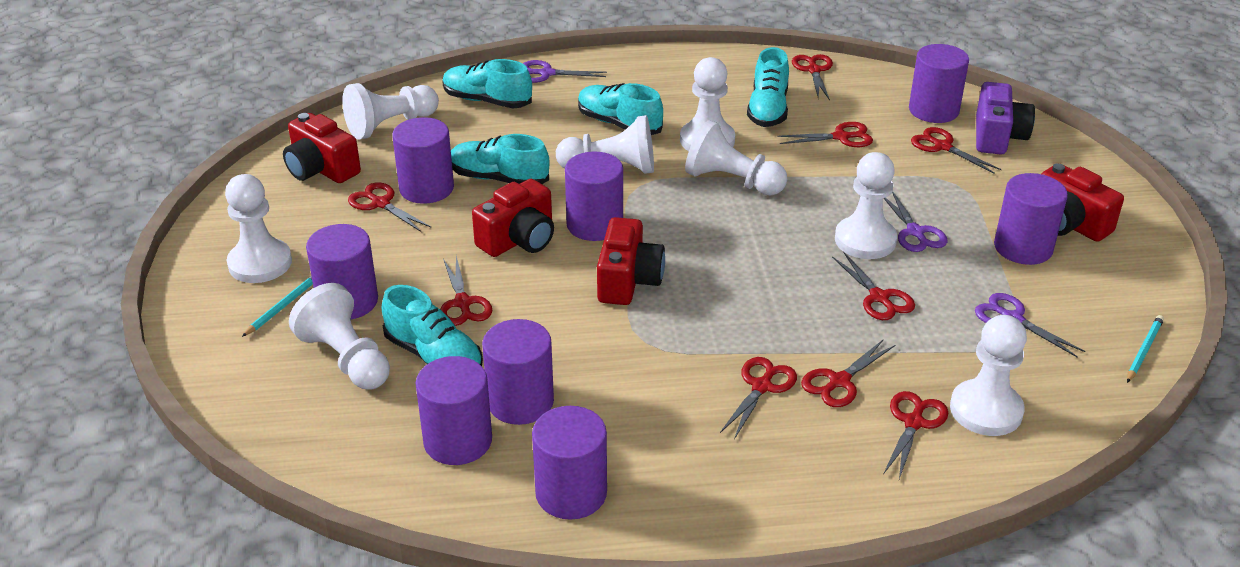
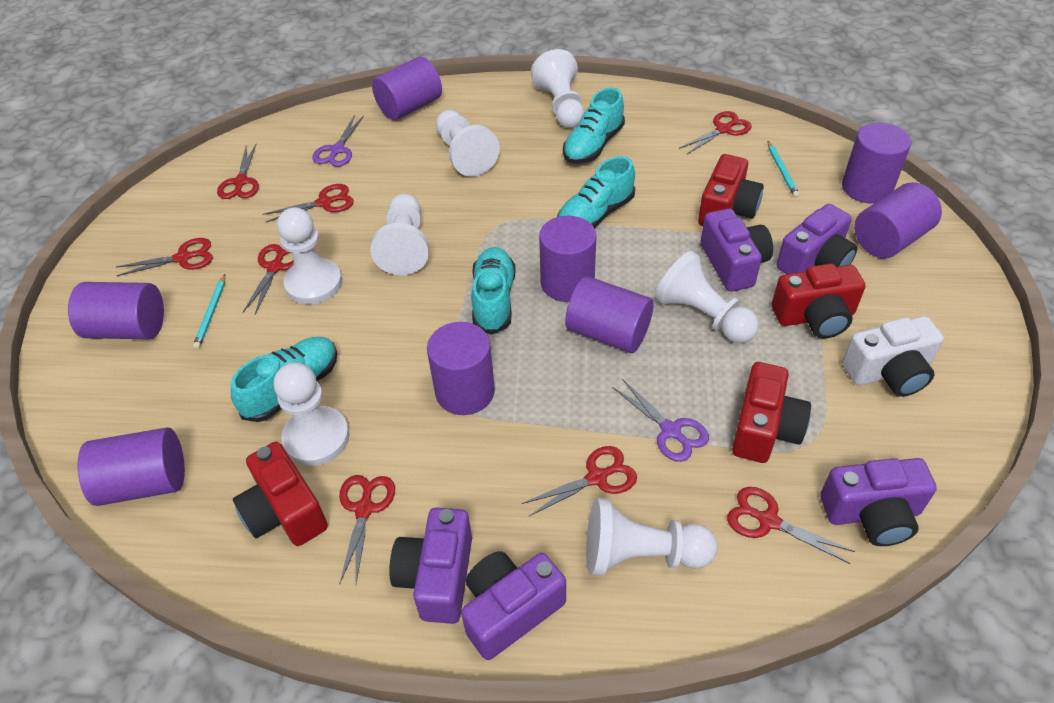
purple camera: [976,82,1035,154] = 1 -> [389,508,472,624] [461,551,566,660] [700,208,773,292] [777,204,857,274] [820,458,937,546] = 5
purple scissors: [523,60,607,83] [884,192,948,252] [975,293,1085,358] = 3 -> [312,115,364,167] [612,379,709,462] = 2
red scissors: [348,182,431,232] [440,256,492,326] [720,357,797,439] [777,122,873,147] [792,54,833,100] [801,339,895,407] [832,252,915,320] [883,391,948,479] [911,127,1002,174] = 9 -> [116,238,213,276] [217,144,259,199] [243,244,294,315] [263,184,354,223] [339,475,395,583] [522,446,637,516] [679,111,752,154] [727,487,855,564] = 8
turquoise shoe: [382,285,483,366] [442,59,532,108] [451,134,549,184] [578,83,663,135] [747,47,789,127] = 5 -> [231,337,338,422] [471,247,515,335] [557,156,635,229] [563,87,625,164] = 4
white camera: none = 0 -> [842,316,944,397] = 1
white pawn: [225,174,292,283] [289,283,390,390] [342,83,439,140] [556,115,654,174] [680,57,735,151] [685,120,787,196] [835,152,897,259] [950,315,1027,436] = 8 -> [274,363,350,466] [277,207,342,304] [371,194,429,275] [436,110,500,177] [531,49,585,128] [586,498,718,576] [655,251,759,343] = 7

